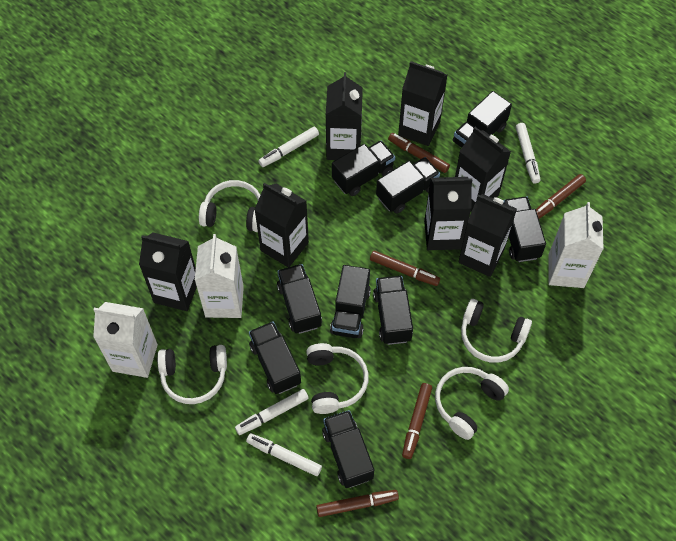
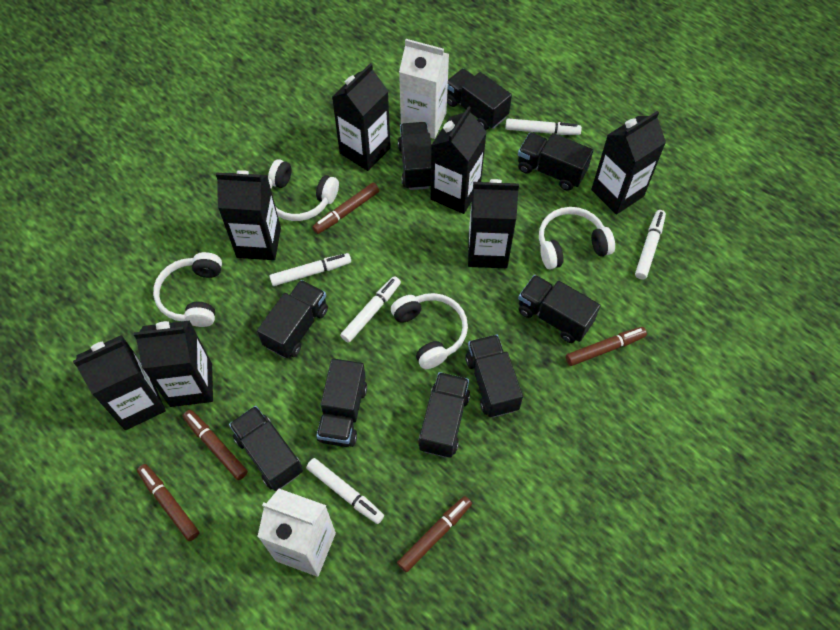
white carton: [93,302,158,378] [195,234,244,318] [548,202,604,288] = 3 -> [257,489,336,577] [399,39,449,139] = 2
white headphones: [157,345,227,404] [199,180,260,232] [306,343,369,414] [435,367,509,440] [461,299,532,363] = 5 -> [153,252,222,327] [268,159,339,221] [391,293,468,369] [539,207,615,270] = 4
white marker: [235,389,309,435] [246,433,322,476] [258,127,319,167] [516,123,540,184] = 4 -> [269,253,351,286] [306,458,384,524] [340,276,401,343] [505,119,582,135] [635,210,666,279] = 5

